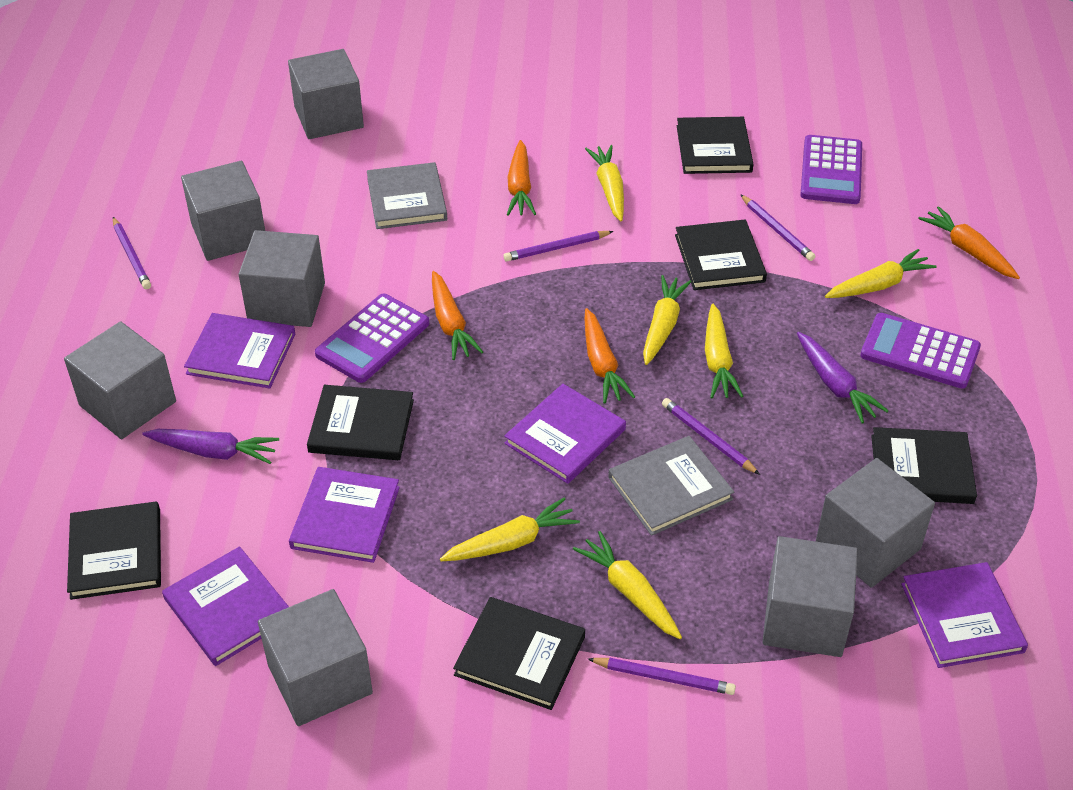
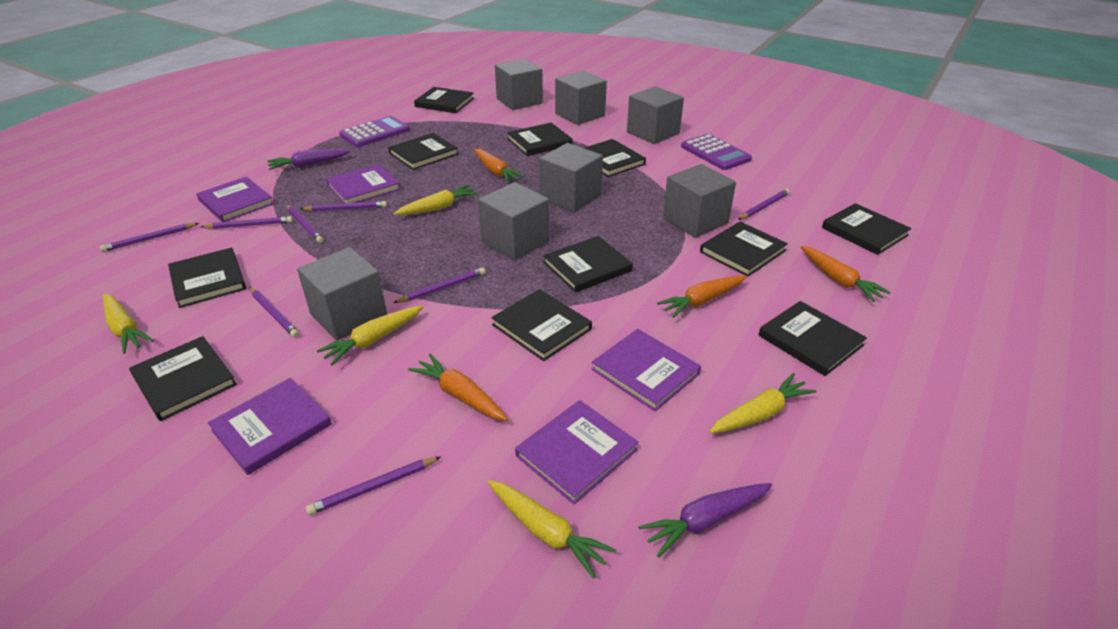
black book: [67,501,161,600] [307,385,414,460] [453,597,585,710] [675,220,767,290] [677,117,754,174] [871,427,977,504] = 6 -> [129,336,237,421] [168,248,246,308] [388,133,458,170] [414,87,474,113] [491,289,592,361] [507,123,573,156] [543,236,633,293] [584,139,646,177] [700,222,788,277] [759,301,867,376] [822,203,911,255] = 11
grey book: [367,162,447,229] [608,436,734,536] = 2 -> none = 0
purple calculator: [315,294,429,383] [800,135,862,204] [860,313,981,388] = 3 -> [339,116,410,147] [681,134,752,170] = 2
purple pencil: [113,217,151,289] [503,231,614,262] [588,658,736,695] [662,398,760,475] [740,194,816,261] = 5 -> [100,223,199,252] [201,216,293,229] [249,287,299,338] [286,204,324,243] [301,201,387,211] [306,457,441,515] [393,267,486,303] [738,189,790,220] = 8
yellow carrot: [440,498,580,561] [573,531,682,639] [585,145,624,221] [643,275,691,365] [705,304,743,398] [825,249,937,298] = 6 -> [103,293,154,354] [317,305,423,365] [394,185,479,215] [487,480,616,579] [709,373,817,434] = 5

